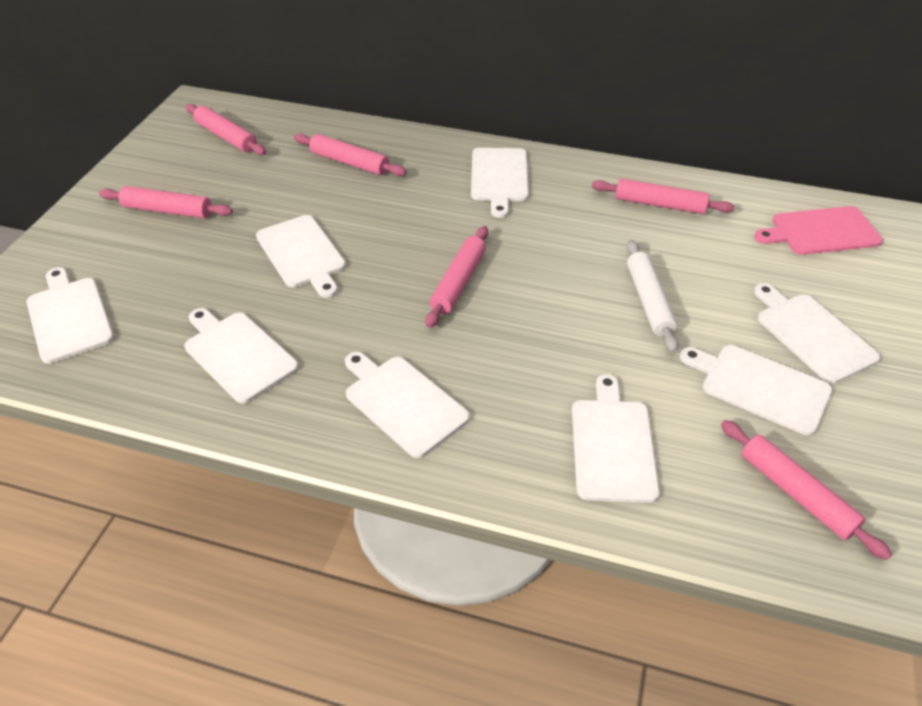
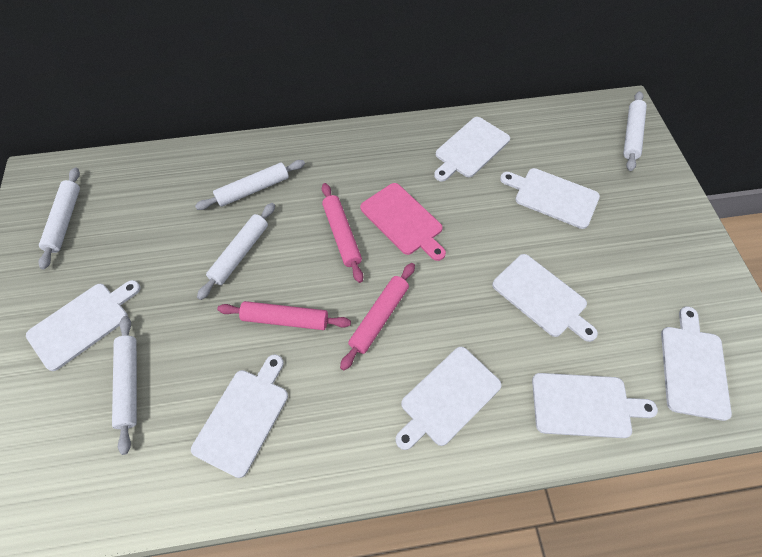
pink rolling pin: [99,186,233,218] [186,104,266,155] [294,134,407,176] [426,226,488,328] [592,179,735,214] [721,420,892,560] = 6 -> [217,301,351,330] [322,183,363,283] [340,263,415,370] = 3
white rolling pin: [627,240,679,353] = 1 -> [38,168,80,270] [112,316,137,455] [195,160,305,210] [197,203,275,300] [623,91,647,171] = 5

